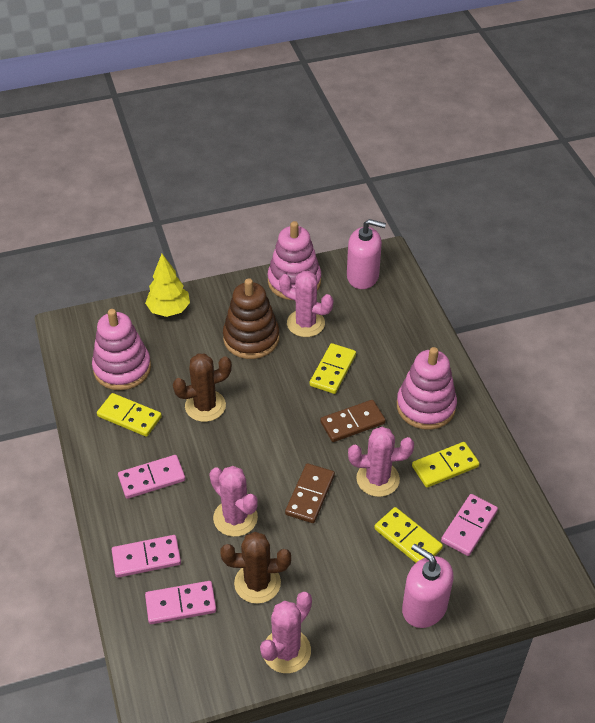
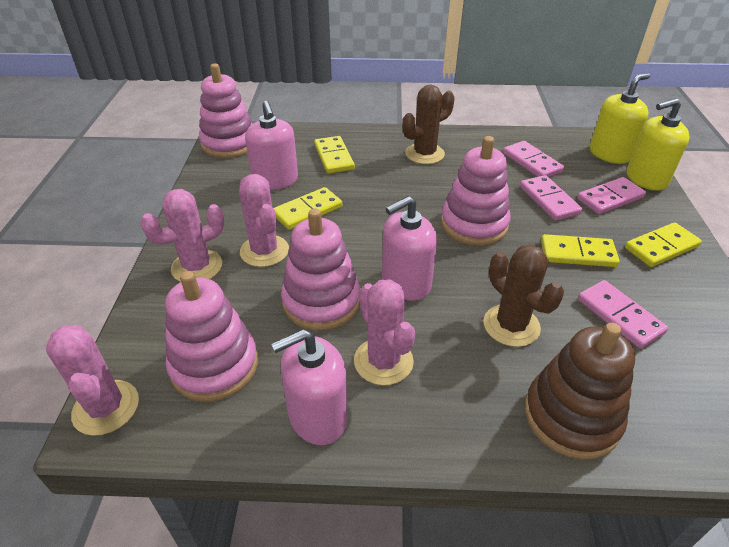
brown domino: [285,463,335,523] [320,400,386,442] = 2 -> none = 0
pink soap dispenser: [347,219,386,289] [402,544,454,628] = 2 -> [245,101,298,190] [271,329,348,445] [382,196,437,301] = 3
pink stacking toy: [92,309,151,390] [267,221,321,300] [397,347,457,430] = 3 -> [165,271,258,402] [199,63,252,158] [281,208,360,330] [441,136,511,246] = 4
yellow soap dispenser: none = 0 -> [590,73,650,164] [627,98,690,191] = 2
yellow tree: [145,254,190,317] = 1 -> none = 0

